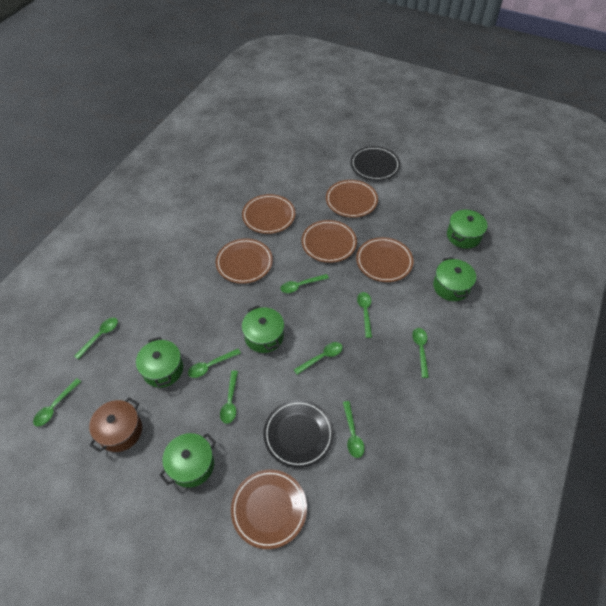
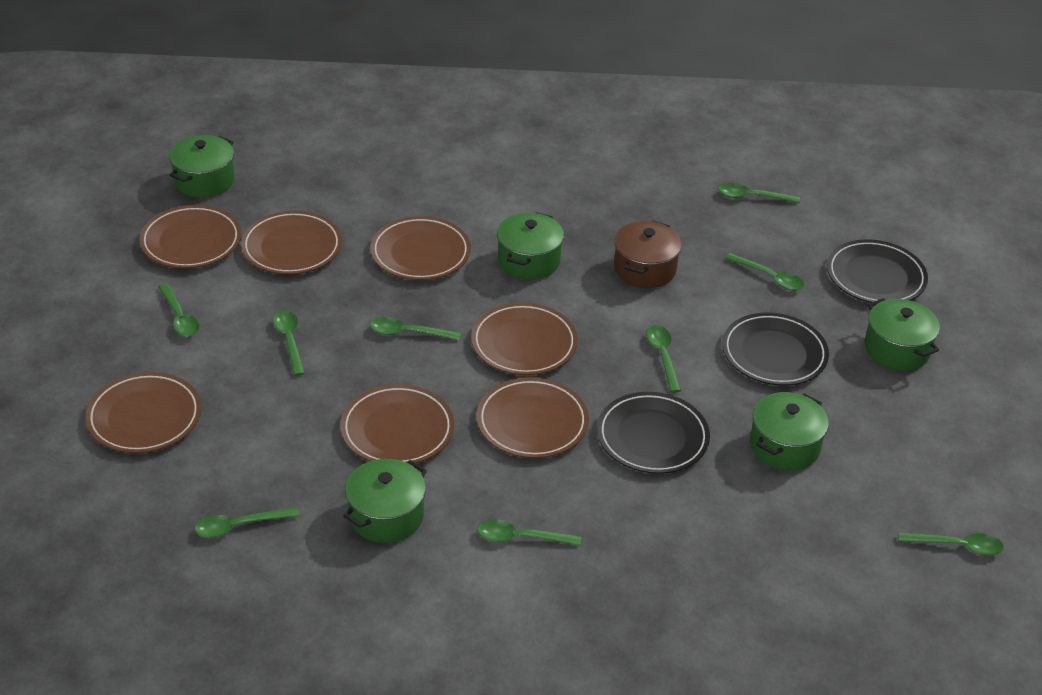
black plate: [263,400,334,468] [351,146,400,180] = 2 -> [597,392,710,474] [722,313,829,386] [827,239,928,303] = 3
brown plate: [216,239,273,284] [231,470,307,549] [242,194,295,234] [301,220,357,263] [326,180,378,218] [356,237,413,282] = 6 -> [85,372,201,453] [139,205,241,269] [241,211,342,275] [340,384,454,464] [370,216,471,280] [471,303,578,375] [476,377,589,458] = 7

